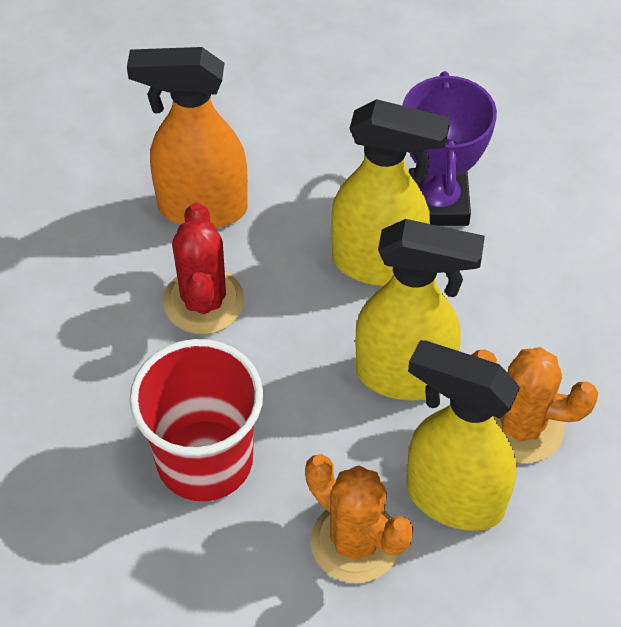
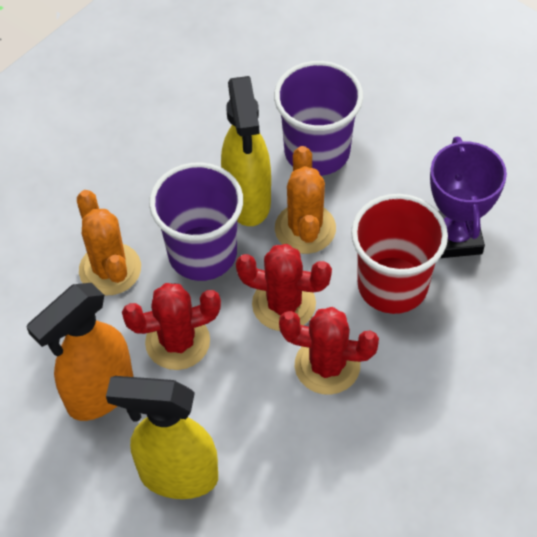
purple cup: none = 0 -> [149,162,243,281] [274,61,363,176] = 2
red cactus: [163,203,244,334] = 1 -> [122,283,221,370] [236,244,332,331] [279,307,379,395] = 3
yellow spray bottle: [331,99,450,286] [356,219,485,401] [407,340,520,531] = 3 -> [106,376,218,499] [221,76,271,226] = 2

